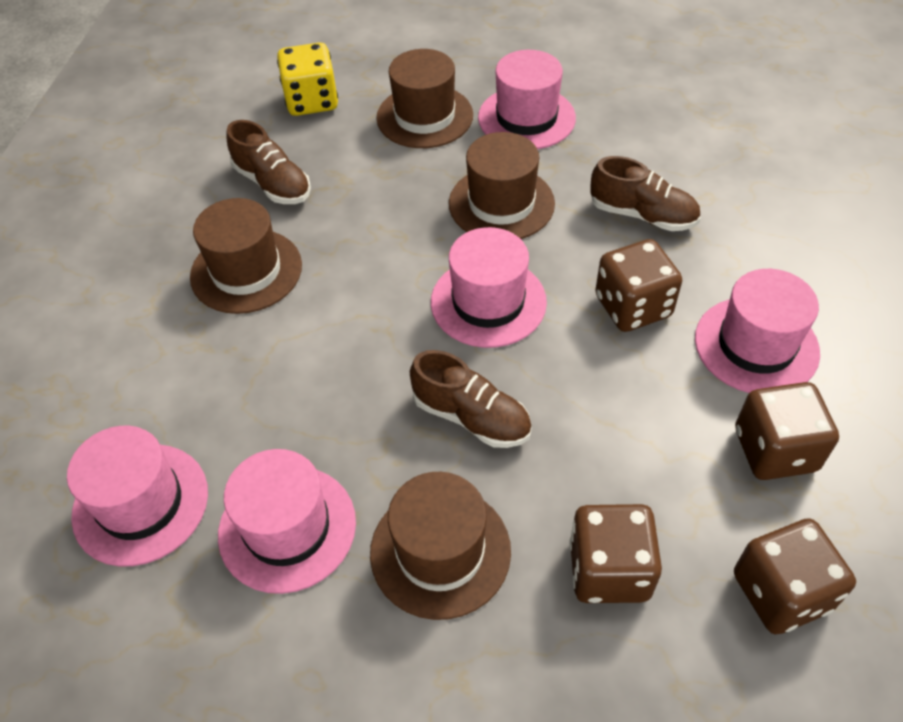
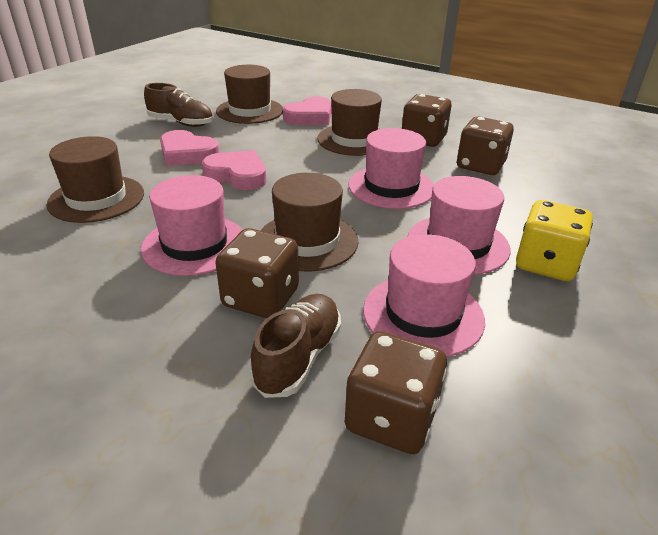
brown shoe: [226,120,311,204] [410,350,532,448] [590,156,701,231] = 3 -> [144,83,213,127] [250,294,341,398] = 2
pink hat: [67,426,208,566] [218,449,356,594] [431,227,547,348] [478,50,576,149] [695,269,820,393] = 5 -> [141,175,242,276] [348,128,434,209] [363,234,485,357] [407,176,511,275] = 4
pink heart: none = 0 -> [160,130,219,166] [202,150,266,190] [283,96,331,125] = 3

